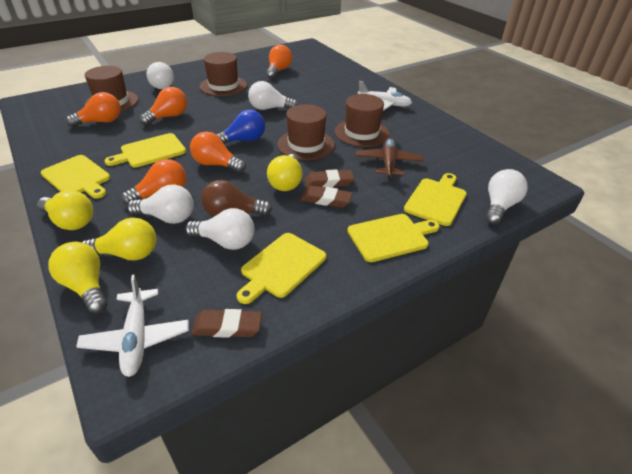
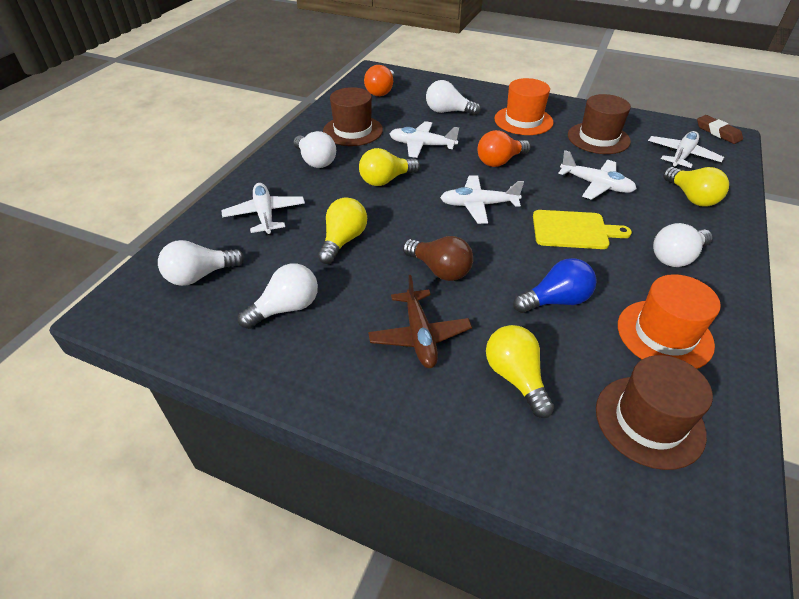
brown eraser: [192,309,262,338] [300,185,353,208] [305,169,354,188] = 3 -> [697,115,743,144] = 1
brown hat: [85,66,138,112] [200,52,247,96] [277,104,335,160] [335,94,390,147] = 4 -> [323,87,383,146] [568,94,631,154] [596,355,713,470] = 3
orange hat: none = 0 -> [494,78,553,135] [618,274,721,369] = 2
orange light bulb: [66,92,121,127] [121,159,186,205] [139,87,187,125] [190,131,246,173] [266,45,292,79] = 5 -> [364,65,395,96] [477,130,531,167] = 2
white plane: [76,275,189,377] [358,81,412,111] = 2 -> [221,183,305,235] [389,121,459,158] [440,175,524,224] [558,150,637,200] [648,131,724,168] = 5
yellow cutting board: [41,155,110,199] [104,133,186,168] [237,233,326,304] [347,214,440,262] [404,173,467,226] = 5 -> [533,210,632,249] = 1

